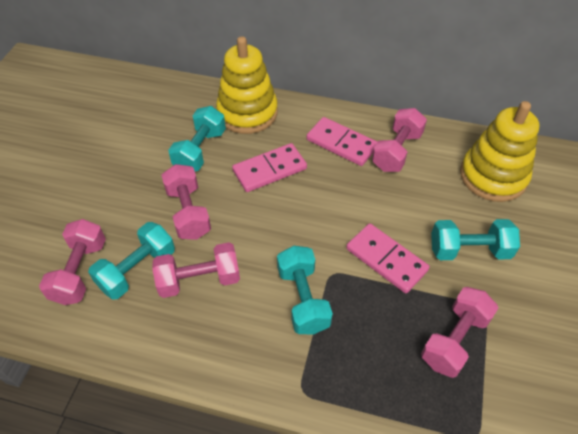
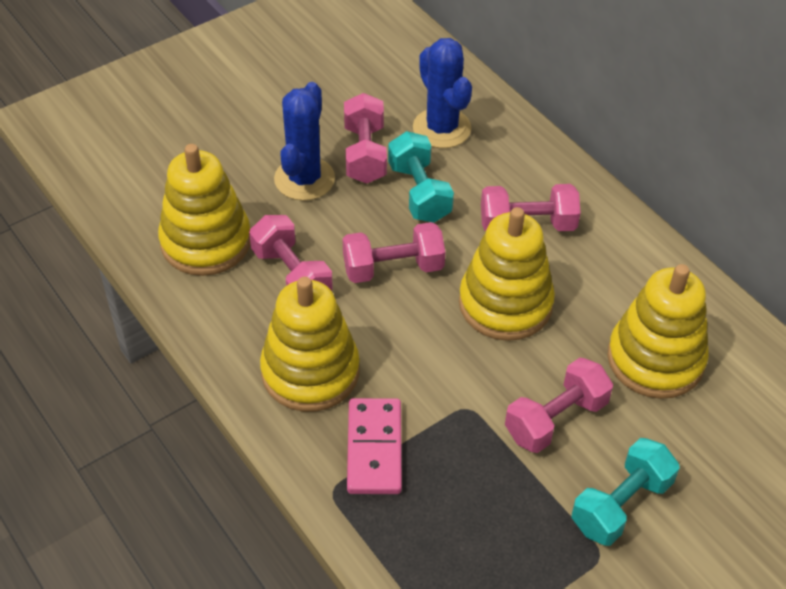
blue cactus: none = 0 -> [274,82,335,201] [413,38,472,148] = 2
pink domino: [232,143,307,192] [306,117,377,166] [346,223,430,293] = 3 -> [347,398,402,494] = 1
turquoise dumbbell: [88,222,175,299] [168,106,226,171] [277,246,333,335] [431,219,520,260] = 4 -> [388,131,454,223] [572,438,679,546] = 2
yellow stacking toy: [216,36,278,134] [460,101,540,202] = 2 -> [158,144,250,276] [260,277,359,412] [459,207,555,341] [607,264,709,399] = 4

